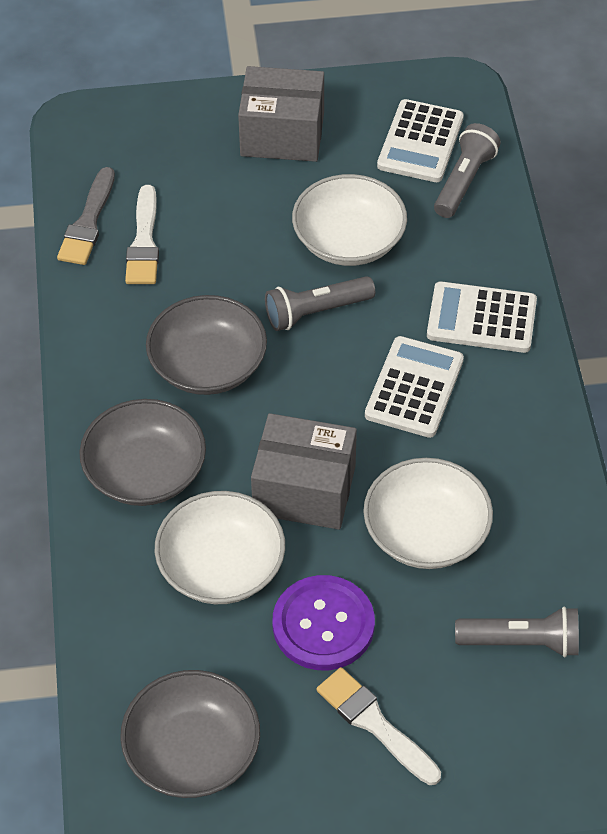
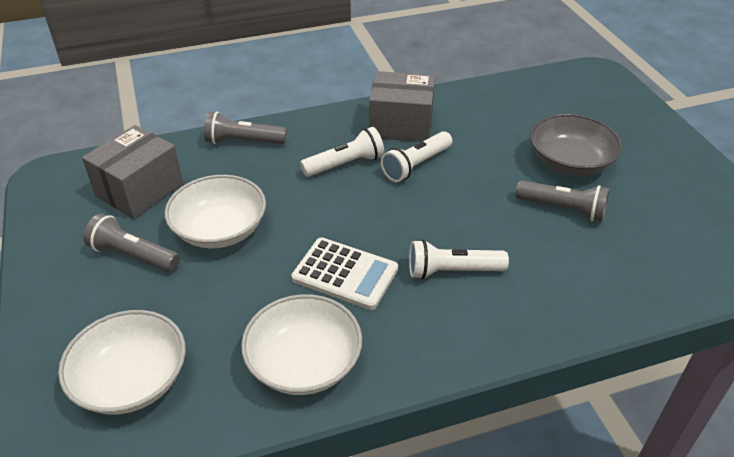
grey bowl: [79,399,206,506] [120,670,260,798] [146,295,267,395] = 3 -> [530,113,622,176] = 1
grey brush: [57,167,115,265] = 1 -> none = 0
purple button: [272,575,375,670] = 1 -> none = 0
white brush: [125,185,159,284] [317,667,441,785] = 2 -> none = 0
white calculator: [365,336,464,438] [377,99,464,182] [427,281,537,353] = 3 -> [291,238,398,310] = 1
white flashlight: none = 0 -> [300,127,384,177] [381,131,452,182] [409,239,509,279] = 3

